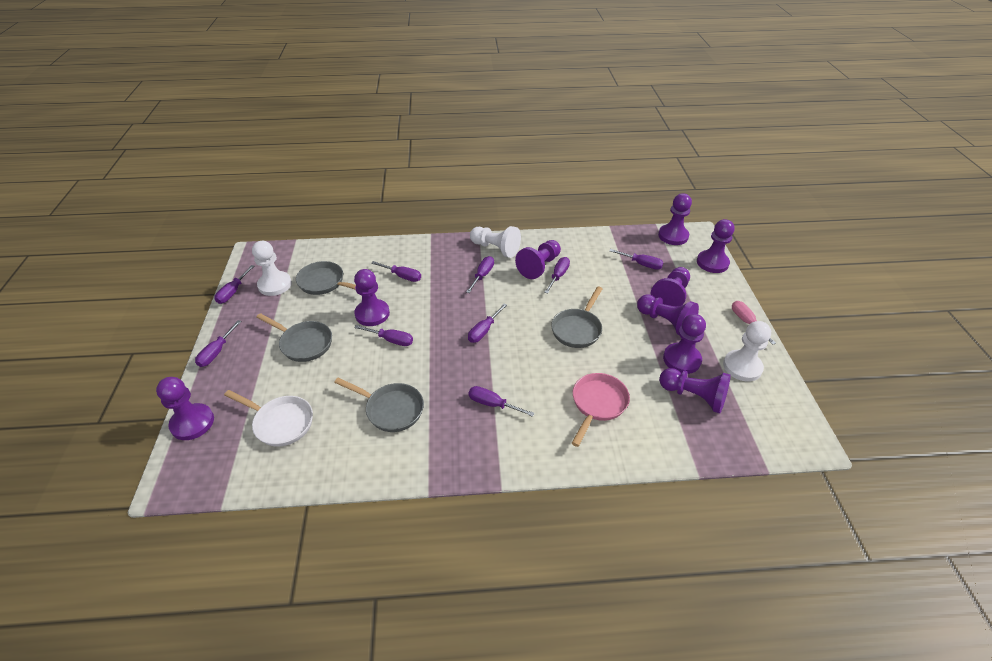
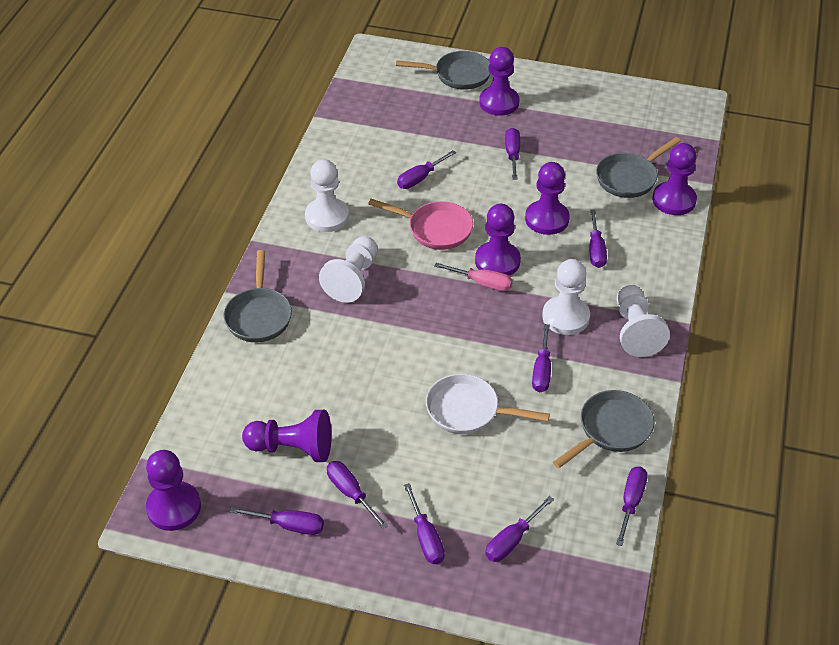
purple pawn: [156,377,214,440] [354,269,390,326] [515,240,561,279] [637,294,699,335] [651,267,690,306] [658,193,692,245] [659,368,731,413] [663,314,706,374] [697,219,735,273] = 9 -> [146,450,201,531] [242,410,332,462] [475,204,521,276] [479,47,520,116] [525,162,570,235] [652,143,697,215] = 6
white pawn: [252,241,292,296] [470,226,521,258] [723,321,771,382] = 3 -> [305,159,349,232] [319,236,378,302] [542,259,590,335] [617,285,670,357] = 4

